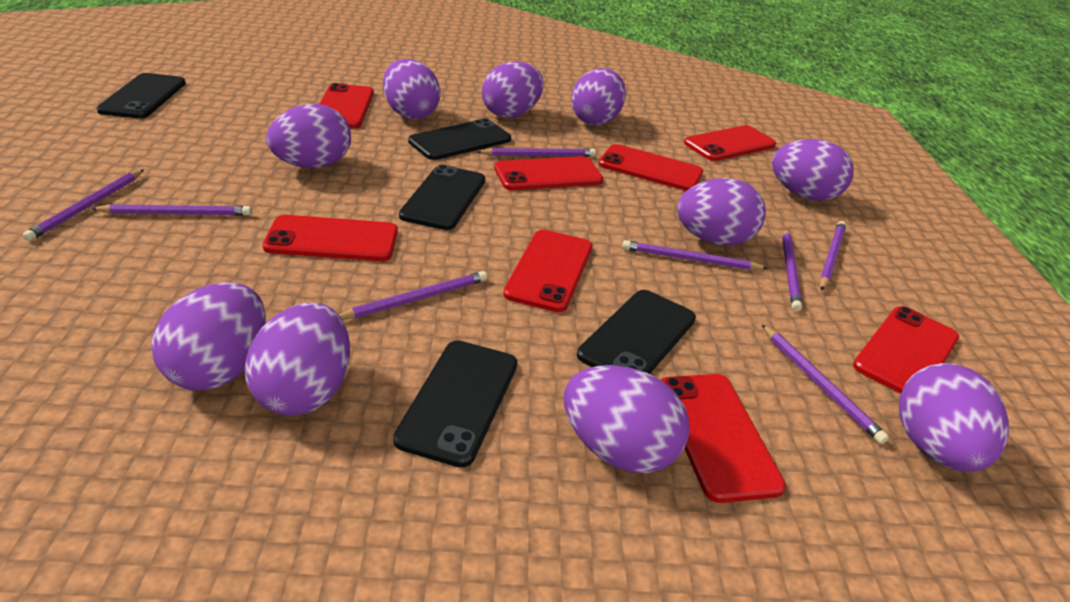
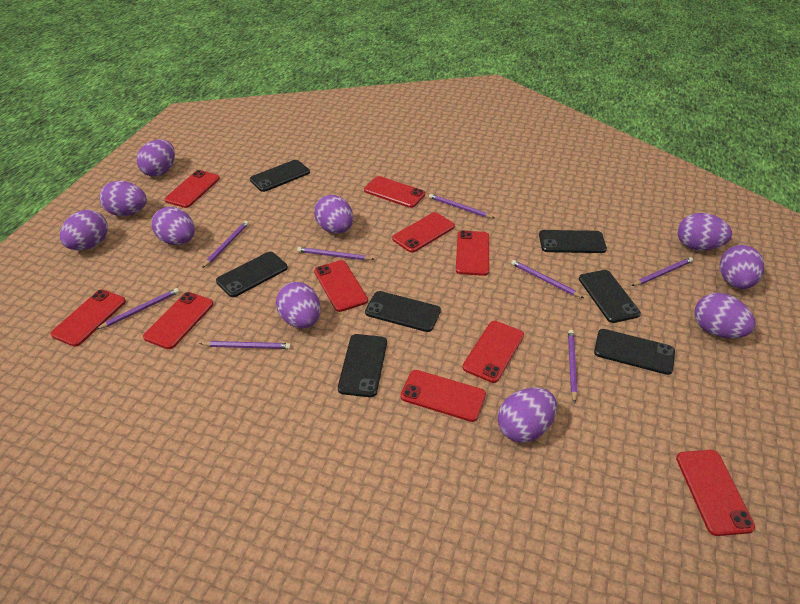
black phone: [97,73,186,119] [393,340,517,468] [399,165,485,230] [408,118,511,160] [577,290,696,374] = 5 -> [216,252,288,297] [250,160,310,192] [338,334,387,397] [365,291,441,332] [539,230,607,253] [579,270,641,323] [594,329,675,375] = 7
red phone: [263,215,398,261] [319,83,374,129] [494,156,604,191] [503,230,592,312] [599,144,703,191] [661,374,786,503] [684,125,776,161] [853,306,959,394] = 8 -> [50,290,126,347] [143,292,214,349] [165,170,220,208] [314,260,368,312] [364,176,425,208] [392,212,455,253] [400,370,486,422] [456,230,489,276] [463,321,524,383] [676,450,755,536] = 10

